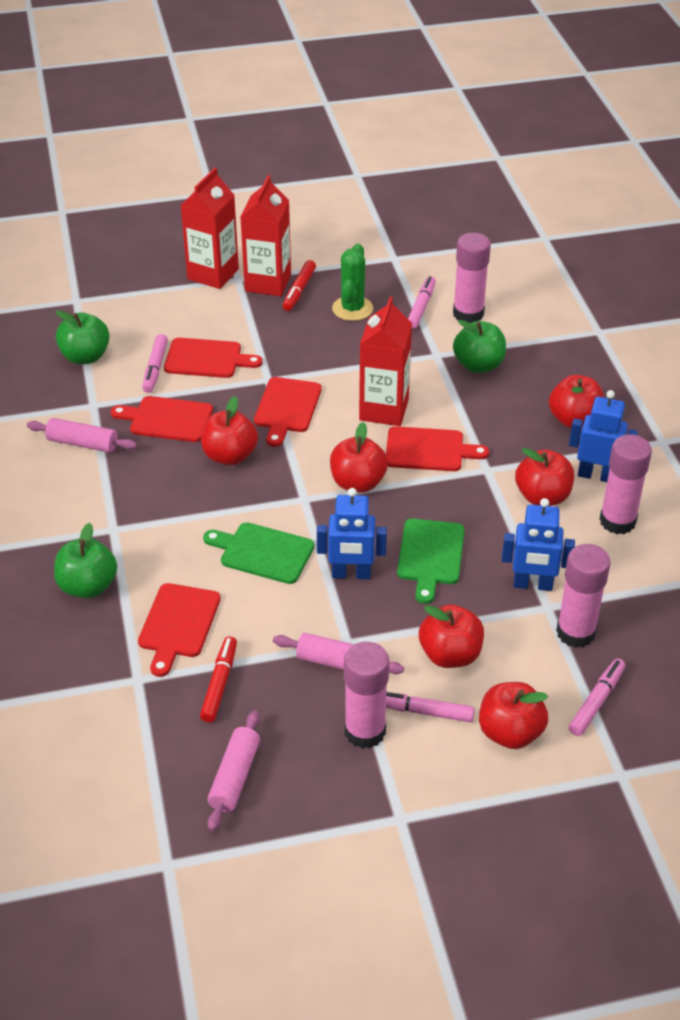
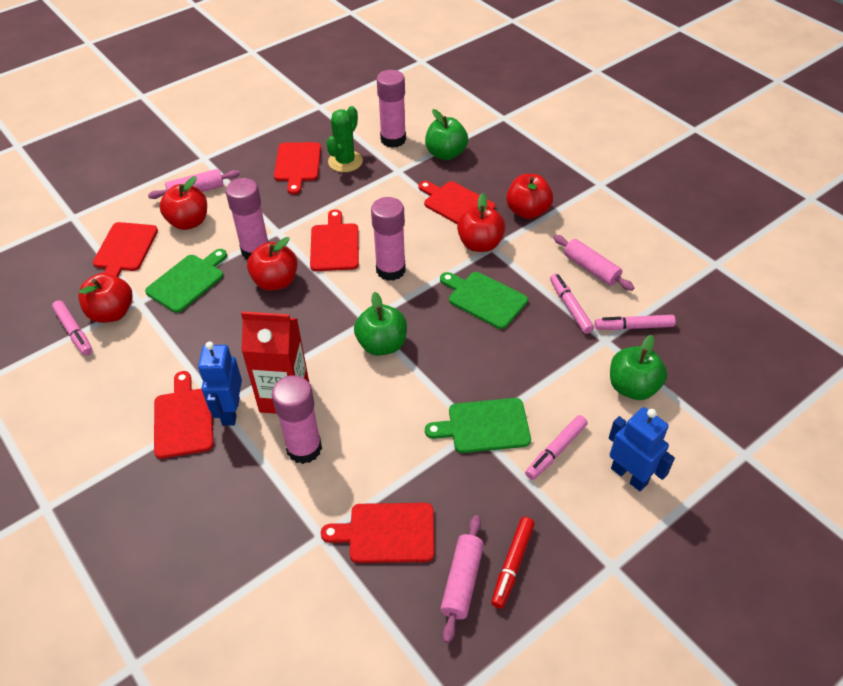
blue robot: [317,488,387,579] [502,498,575,591] [569,390,638,482] = 3 -> [198,342,242,426] [609,407,675,491] = 2
green cutting board: [203,522,314,584] [397,518,465,604] = 2 -> [145,249,227,313] [425,398,531,453] [440,272,528,329] = 3
red apple: [201,396,258,465] [330,422,388,493] [419,604,484,668] [479,682,548,749] [515,448,574,506] [549,375,604,428] = 6 -> [78,273,133,323] [159,176,207,230] [247,237,297,291] [457,193,505,252] [506,174,553,219] = 5
red carton: [181,168,239,289] [241,175,291,296] [359,297,412,426] = 3 -> [241,311,309,414] = 1
red cutting board: [111,396,213,442] [138,583,221,677] [164,338,262,378] [254,377,322,447] [386,426,489,471] = 5 -> [93,222,158,277] [154,371,214,459] [274,142,321,195] [310,210,359,271] [321,503,434,563] [418,181,495,224] = 6
red marker: [200,636,237,722] [283,260,316,311] = 2 -> [491,517,535,609] = 1

